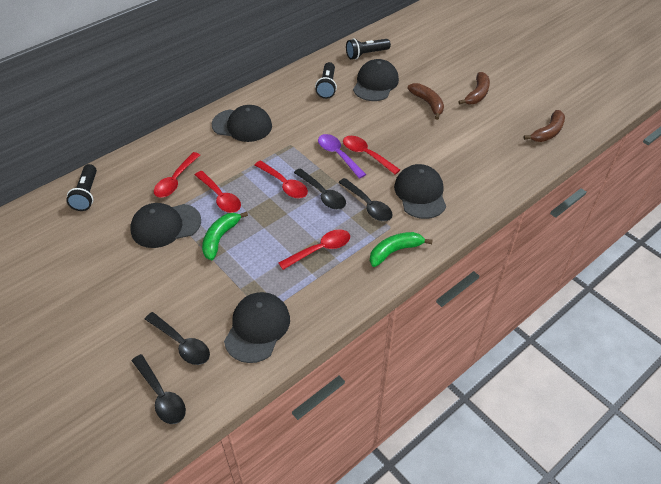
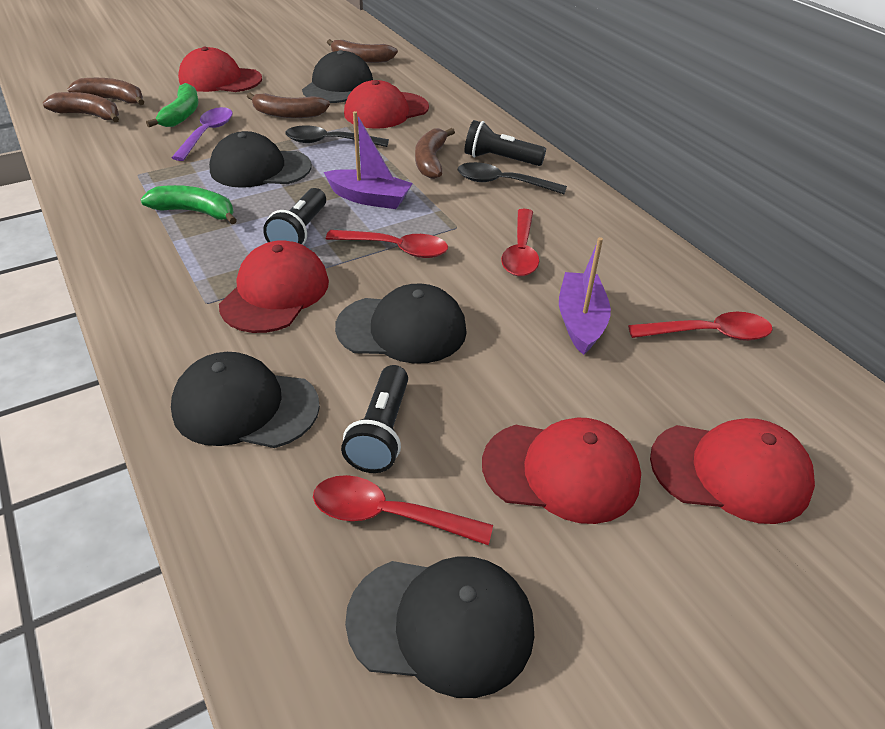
black spoon: [132,354,186,424] [145,312,210,365] [294,168,346,210] [338,178,393,221] = 4 -> [286,126,389,147] [458,162,567,194] = 2
brown banana: [407,83,444,120] [458,72,490,105] [523,110,565,142] = 3 -> [43,92,119,122] [67,78,144,105] [247,93,330,118] [327,39,398,63] [415,128,455,179] = 5
purple boat: none = 0 -> [324,111,413,209] [559,237,611,355] = 2
red cap: none = 0 -> [178,47,262,92] [219,240,329,333] [344,80,429,129] [482,418,641,524] [650,418,815,524] = 5
red spoon: [154,152,200,198] [195,171,241,213] [255,160,308,198] [279,229,350,270] [343,136,400,174] = 5 -> [313,475,493,545] [326,230,448,258] [501,209,539,277] [628,312,773,341] = 4

